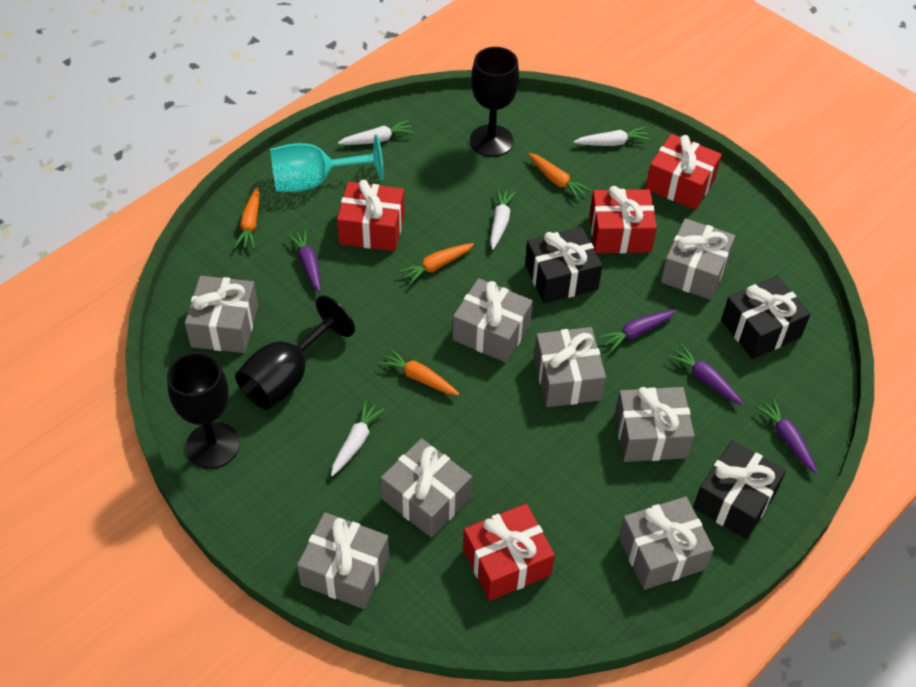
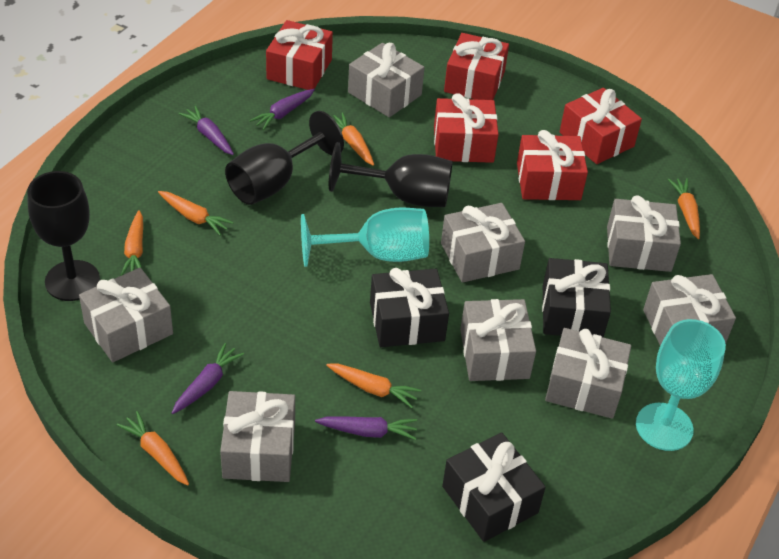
orange carrot: [234,188,260,249] [378,348,460,395] [399,243,474,285] [528,153,591,200] = 4 -> [116,411,189,486] [120,210,143,276] [158,191,234,235] [326,364,421,408] [334,112,374,166] [668,178,700,239] = 6
red gift: [337,180,405,251] [463,504,555,601] [589,186,657,253] [645,134,722,210] = 4 -> [266,20,333,90] [434,93,499,163] [444,33,509,100] [517,130,588,200] [560,88,642,164] = 5
turquoise goblet: [270,134,384,192] = 1 -> [301,207,429,267] [636,319,726,451] = 2
white carrot: [331,401,385,476] [338,120,414,145] [490,189,516,250] [573,127,650,146] = 4 -> none = 0

